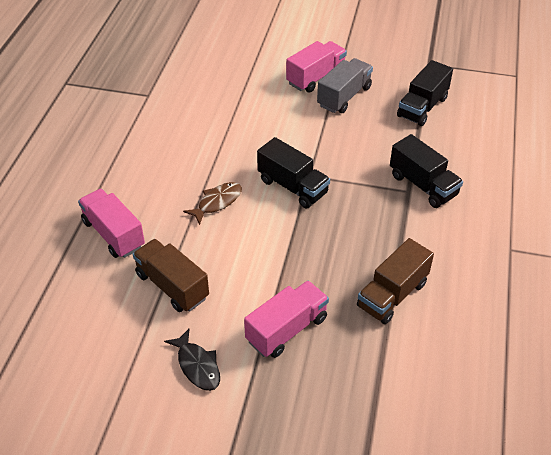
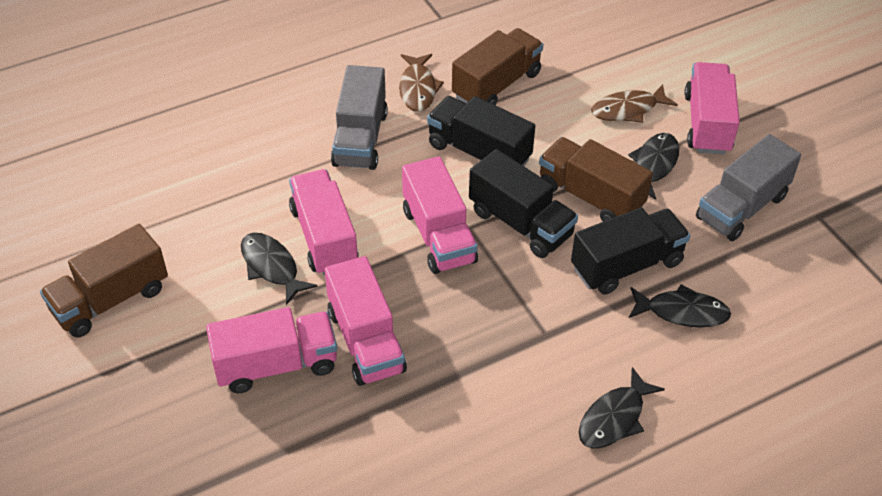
black fish: [164,329,220,391] = 1 -> [241,233,317,305] [579,367,665,449] [628,133,679,200] [629,284,731,328] = 4
brown fish: [183,182,242,225] = 1 -> [399,54,444,112] [591,84,678,123] = 2
brown truck: [133,239,209,312] [357,238,434,324] = 2 -> [40,224,168,338] [452,28,543,105] [539,137,653,222] = 3
grey truck: [317,58,373,113] = 1 -> [331,65,388,170] [696,134,801,241] = 2
pink truck: [78,189,145,258] [244,281,329,358] [286,41,347,93] = 3 -> [206,307,337,393] [289,169,359,275] [325,256,407,386] [402,156,478,274] [684,62,740,155] = 5

